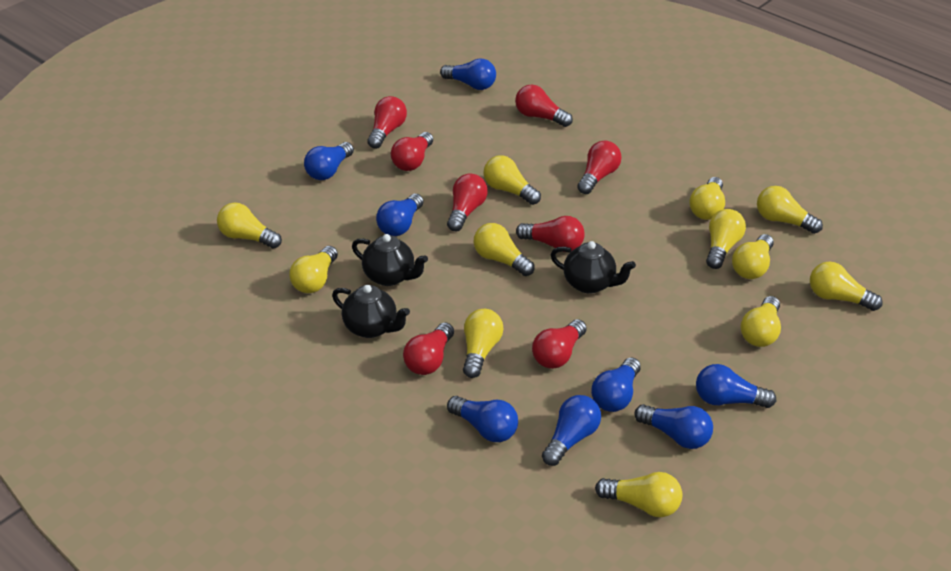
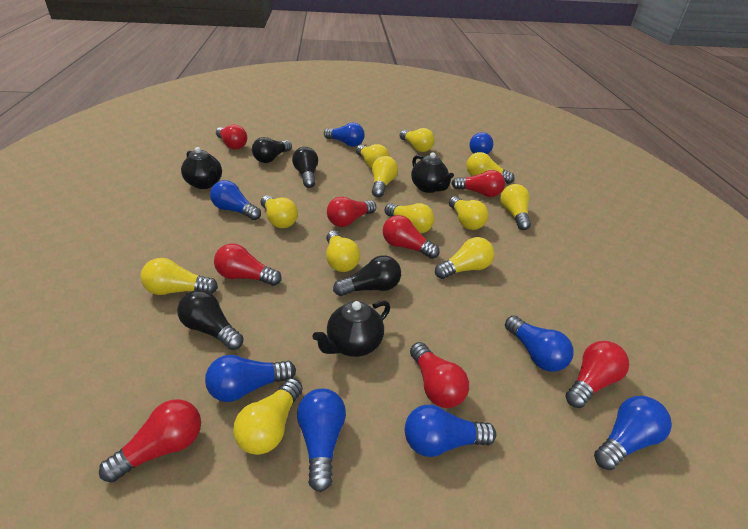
black light bulb: none = 0 -> [177,290,244,350] [252,137,292,163] [292,147,318,188] [333,255,401,296] = 4

